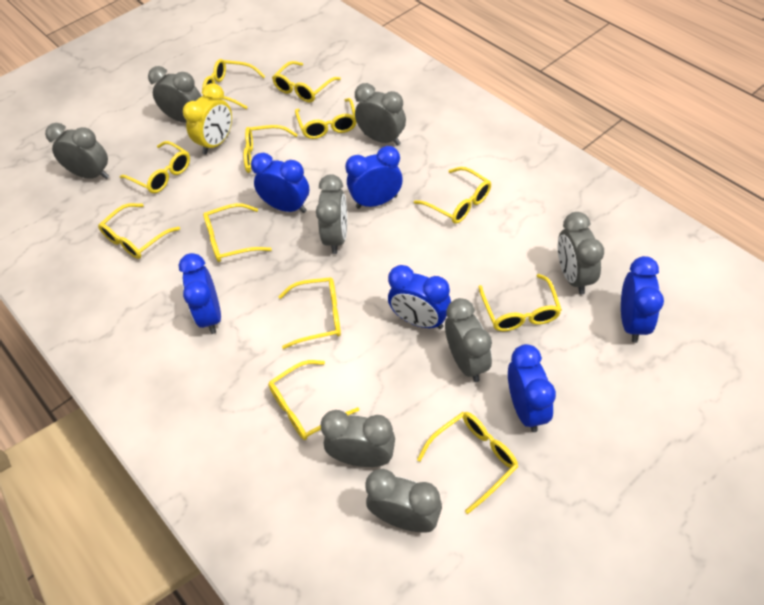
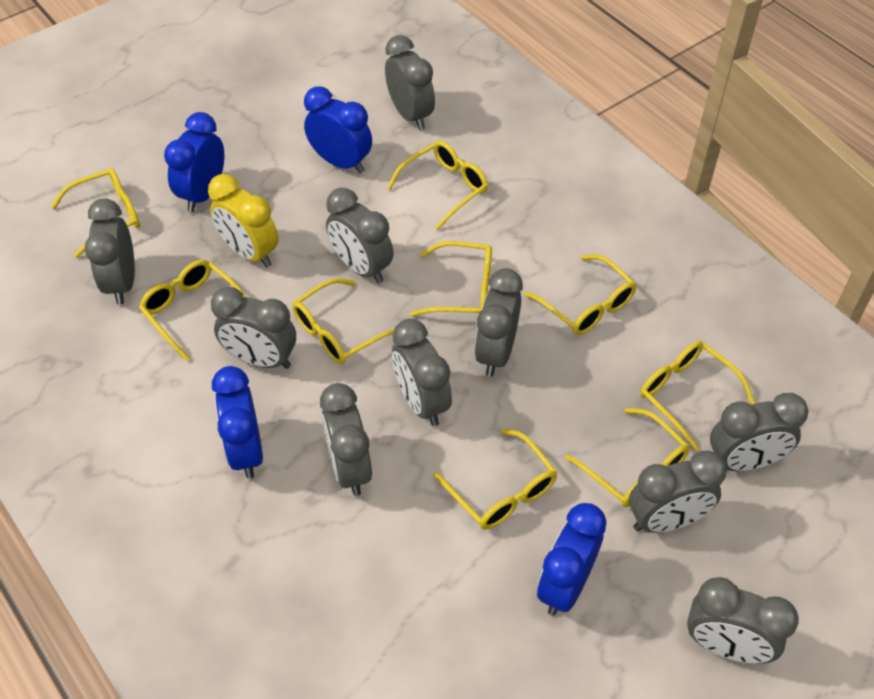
blue clock: [179,253,221,334] [251,153,309,213] [345,146,403,209] [388,265,451,329] [508,344,556,432] [621,256,664,343] = 6 -> [164,112,224,212] [212,366,263,479] [304,87,372,173] [537,503,607,616] = 4
grey clock: [45,123,109,179] [148,66,202,122] [316,174,347,254] [321,410,395,467] [355,83,406,146] [365,469,442,533] [445,298,492,382] [558,212,604,294] = 8 -> [85,199,135,305] [211,287,296,369] [320,383,372,496] [326,188,394,283] [385,35,435,130] [392,319,452,426] [474,268,523,377] [629,451,727,533] [687,577,799,664] [710,393,808,471] = 10
yellow glasses: [98,203,180,259] [120,141,190,193] [202,59,265,109] [203,203,272,262] [244,125,298,173] [268,360,359,440] [272,61,341,102] [278,277,341,349] [295,98,356,139] [414,167,491,224] [417,412,518,514] [478,274,562,331] = 12 -> [51,168,140,258] [139,260,246,361] [292,278,394,364] [387,141,488,230] [410,241,492,316] [433,428,558,530] [525,254,637,335] [565,408,690,507] [640,341,755,451] = 9

